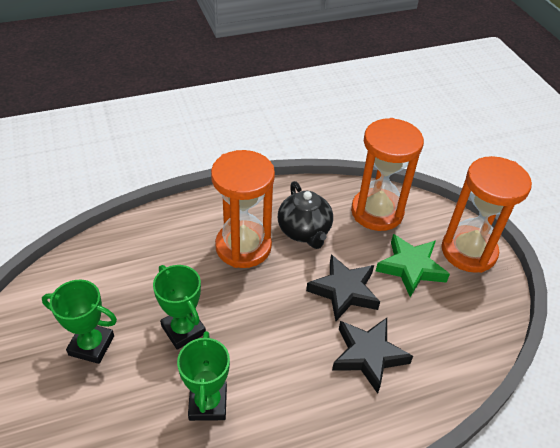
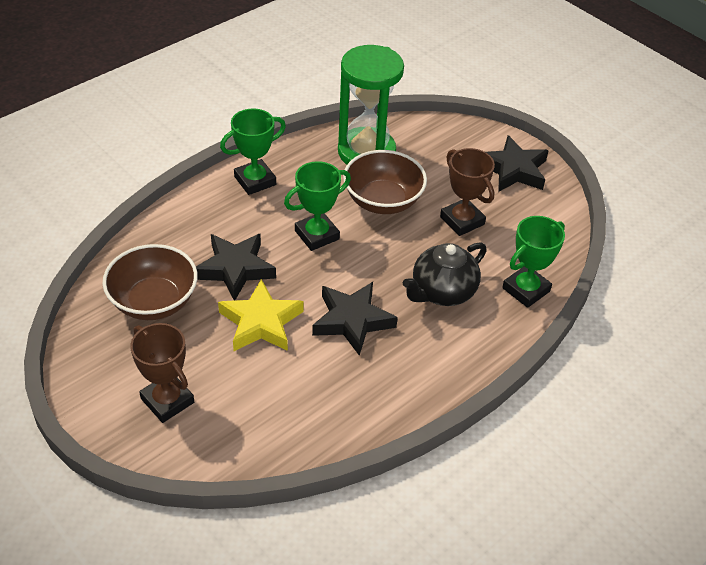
black star: [306,254,380,321] [332,318,413,394] = 2 -> [196,234,276,301] [312,282,398,356] [486,135,549,192] = 3
brown bowl: none = 0 -> [103,244,198,320] [343,150,427,214] = 2
brown trophy: none = 0 -> [130,323,194,423] [440,148,495,236] = 2
green hourglass: none = 0 -> [338,45,404,165] = 1
green star: [376,234,450,297] = 1 -> none = 0
orange hourglass: [211,150,275,268] [351,118,424,231] [441,156,532,273] = 3 -> none = 0
yellow star: none = 0 -> [218,279,304,351] = 1

